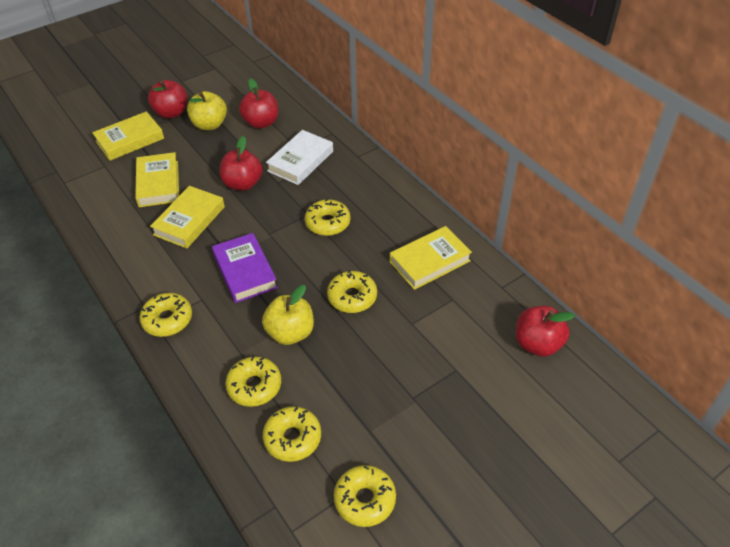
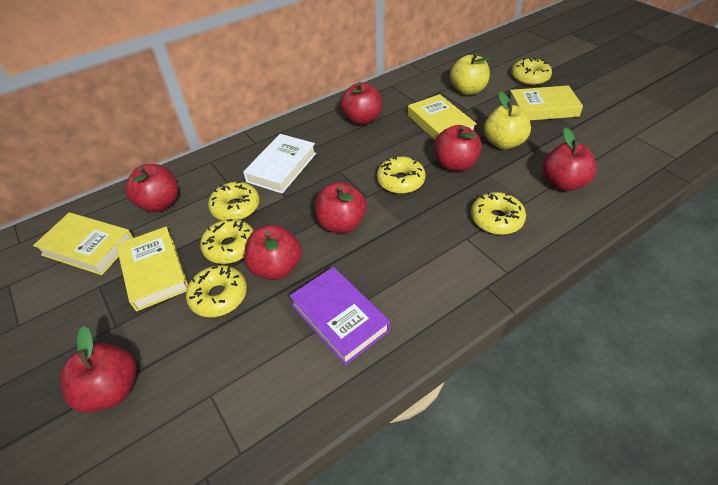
red apple: [148,80,187,118] [220,136,263,191] [239,78,278,129] [516,306,575,357] = 4 -> [60,326,137,413] [125,164,178,212] [244,225,302,280] [315,182,367,233] [340,82,382,125] [434,125,482,171] [543,127,597,191] = 7

